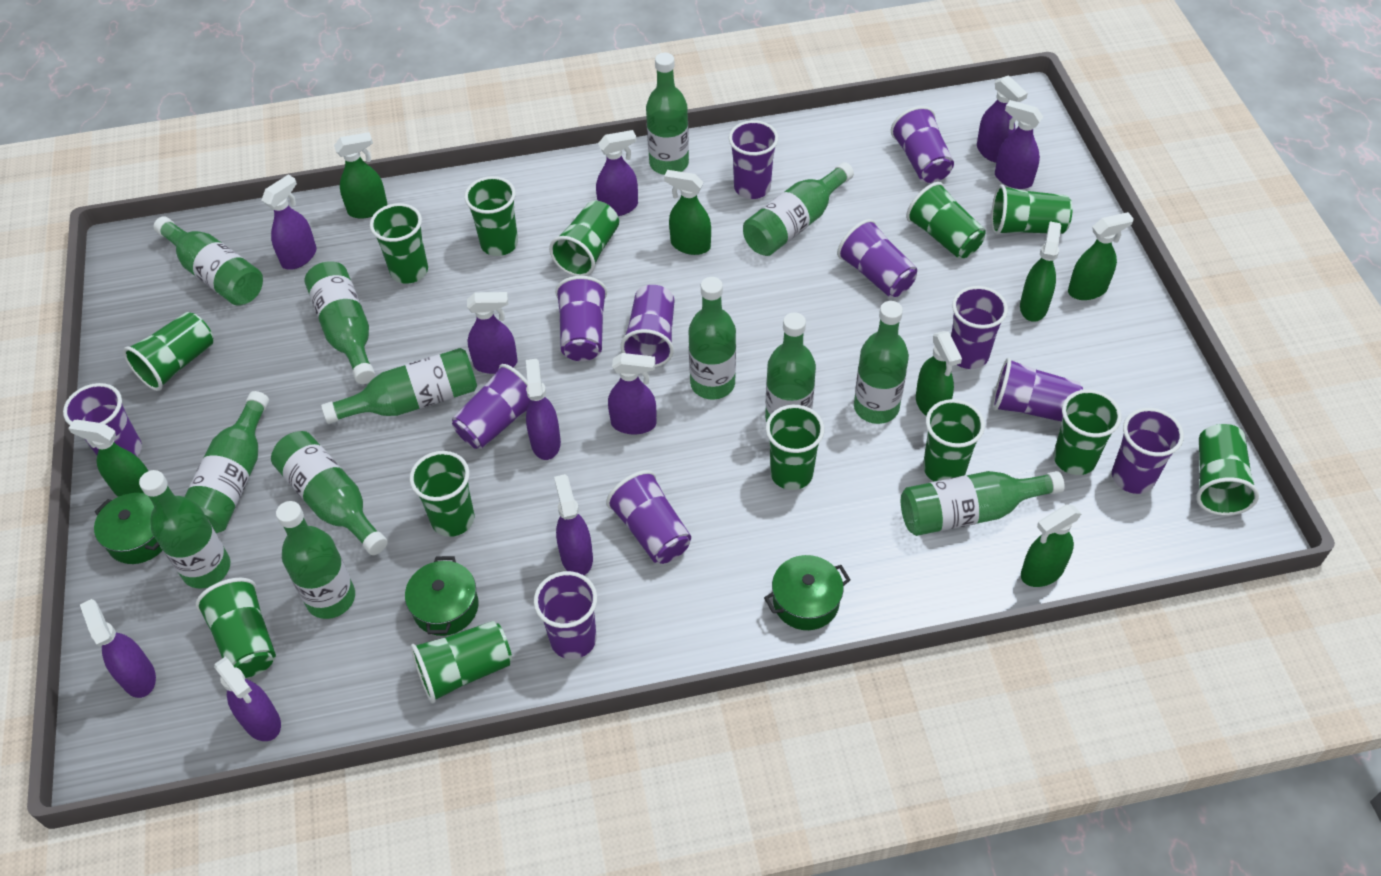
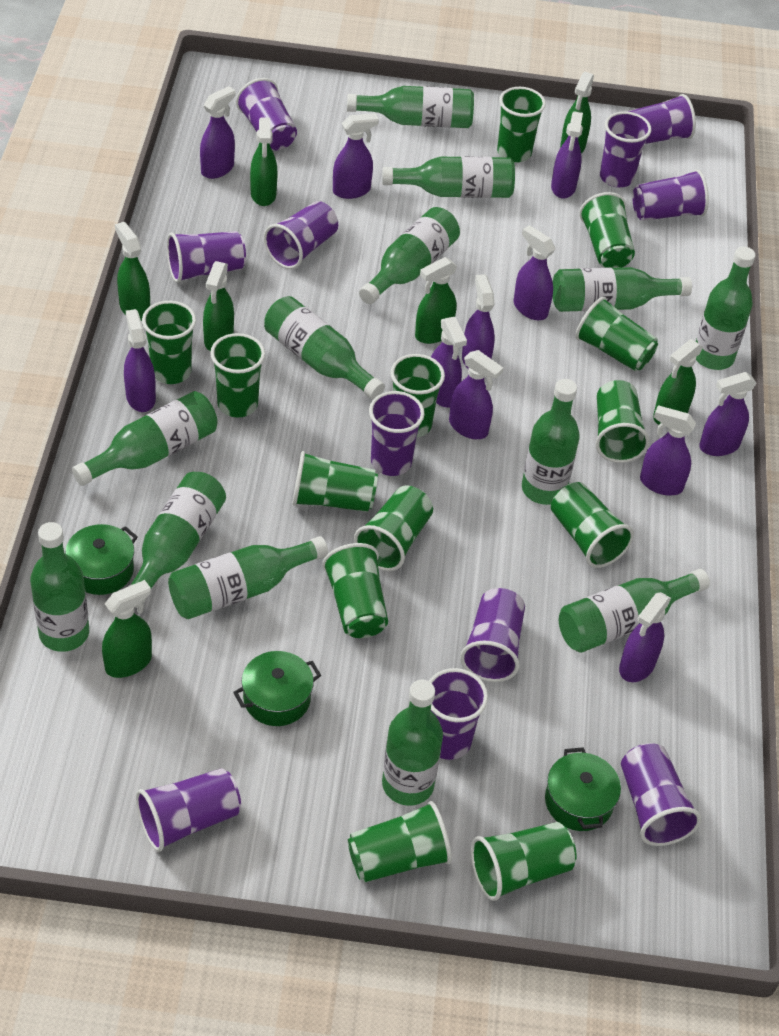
purple cup: [63,383,142,456] [452,364,530,449] [534,571,597,659] [555,276,607,361] [606,470,691,564] [620,285,674,367] [729,120,778,199] [837,219,917,298] [891,106,954,183] [951,286,1008,369] [992,358,1083,422] [1112,408,1184,494] = 12 -> [136,768,241,852] [167,231,246,283] [236,78,297,151] [264,201,338,269] [369,391,425,476] [429,668,488,760] [460,588,525,682] [600,111,651,188] [621,743,701,846] [627,94,696,144] [632,169,709,221] = 11
purple spray bottle: [80,599,156,698] [214,656,281,741] [262,175,316,270] [467,292,518,374] [526,359,561,460] [554,474,593,575] [596,130,638,216] [608,353,656,434] [977,75,1028,163] [995,100,1043,189] = 10 -> [124,309,156,412] [200,86,235,179] [333,113,379,199] [431,317,467,408] [449,350,503,439] [462,274,495,369] [514,225,555,320] [551,111,583,199] [619,592,671,682] [640,405,696,496] [699,372,757,456] = 11

